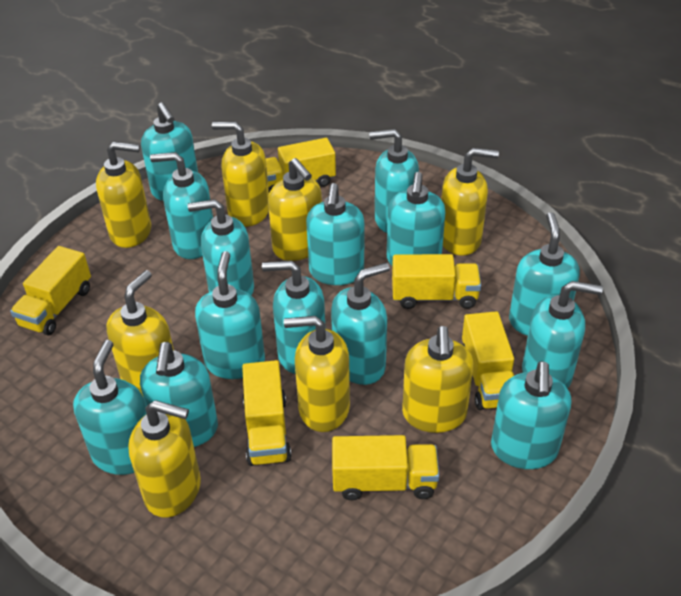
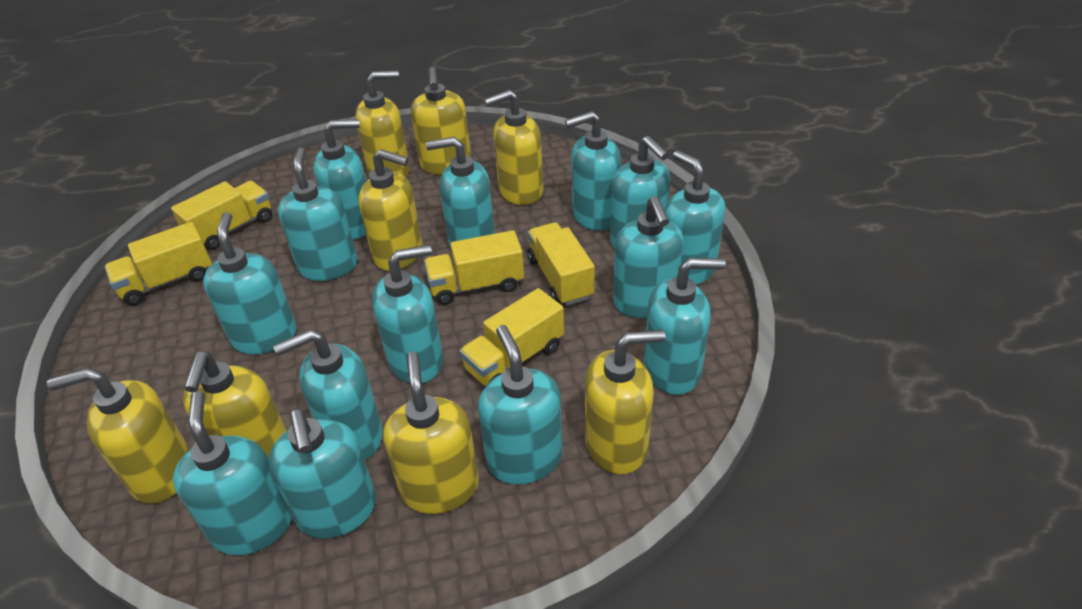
yellow truck: [10,246,91,335] [242,360,292,466] [266,138,336,193] [332,435,440,500] [392,254,481,309] [462,311,514,410] = 6 -> [104,222,212,305] [171,181,272,250] [424,230,524,305] [459,288,564,386] [527,222,595,306] = 5

